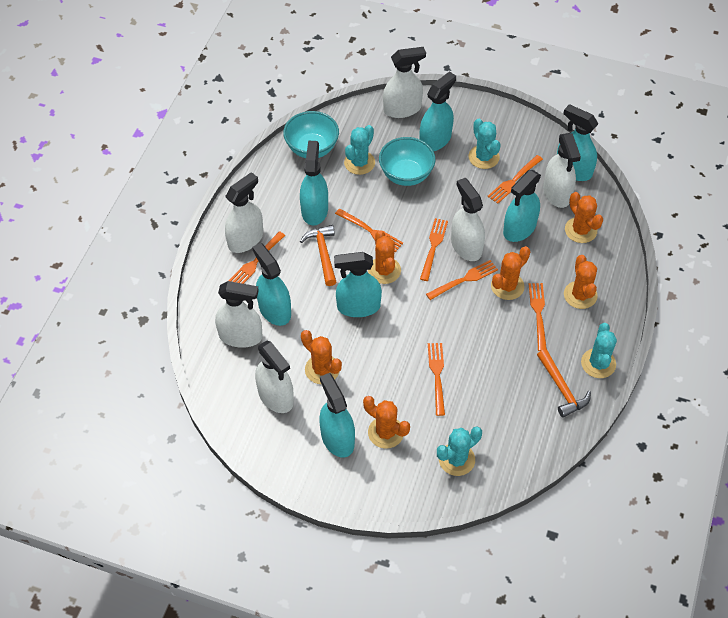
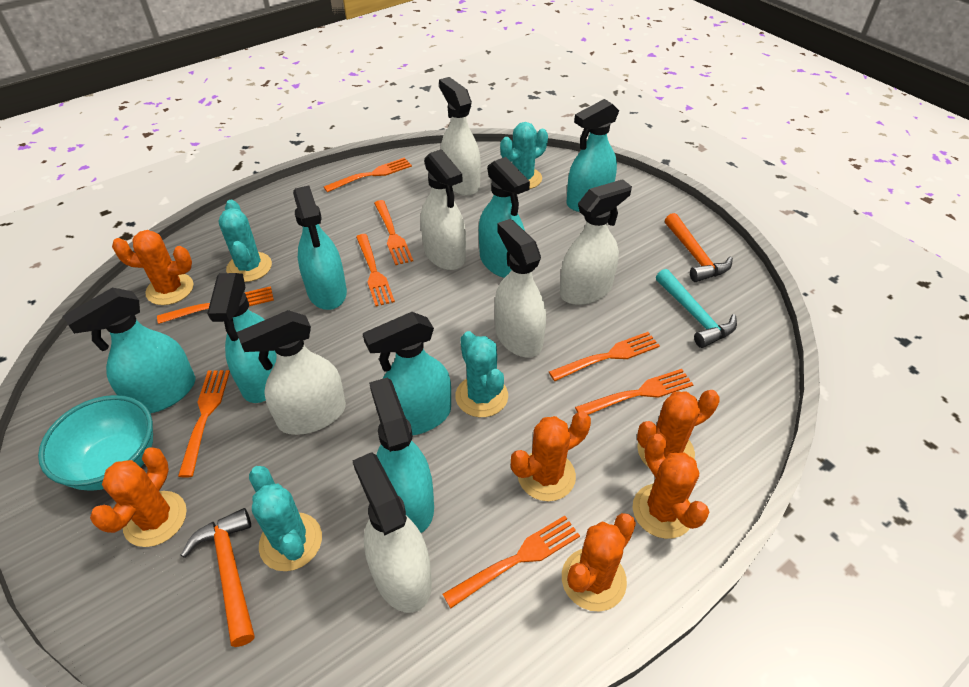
orange fork: [229,231,285,284] [335,208,403,252] [420,218,448,281] [426,260,498,300] [428,343,445,416] [488,155,543,204] [529,283,547,351] = 7 -> [157,286,274,324] [178,370,230,477] [324,158,412,192] [356,234,395,306] [374,200,413,265] [443,516,580,608] [549,332,660,381] [575,369,694,415] = 8
turquoise bowl: [283,111,339,158] [379,137,436,186] = 2 -> [38,395,153,491] = 1
turquoise hammer: none = 0 -> [656,269,737,348] = 1

